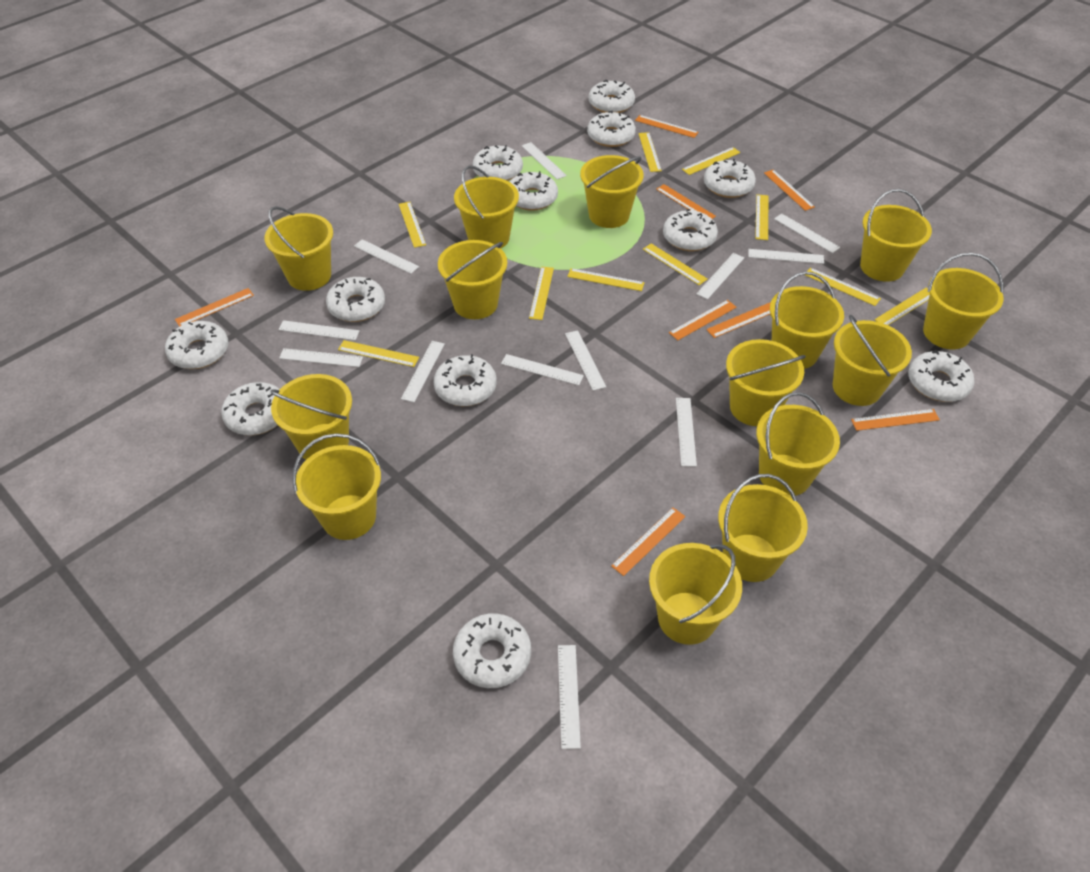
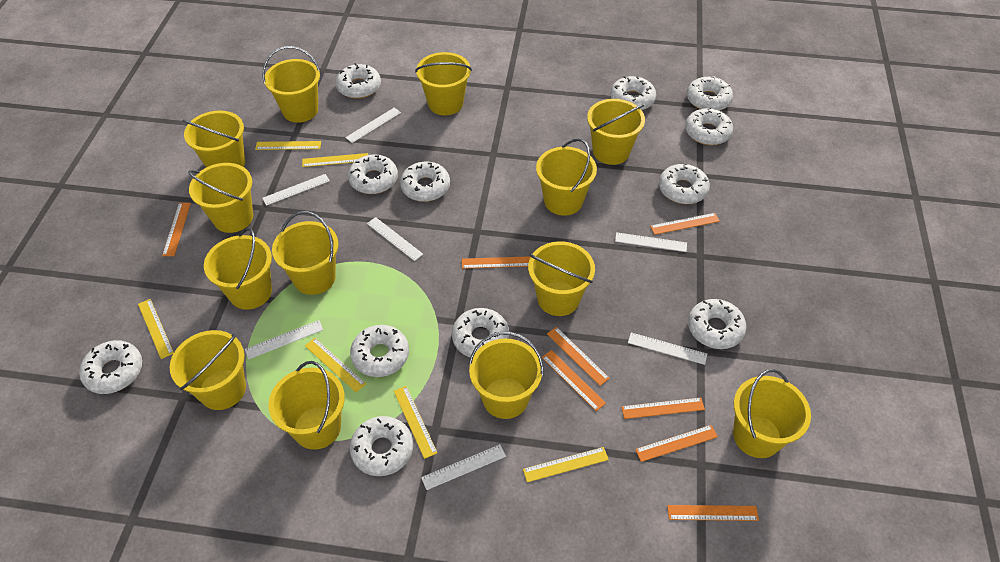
white ruler: [279,320,360,340] [279,348,363,367] [354,239,419,274] [401,341,445,402] [501,354,584,385] [522,142,567,179] [558,645,581,749] [565,330,606,391] [676,398,697,467] [696,253,744,299] [748,249,824,264] [774,213,840,253] = 12 -> [245,320,323,359] [262,174,330,206] [345,108,401,143] [367,217,423,261] [421,444,506,490] [615,232,687,252] [628,332,707,365] = 7
yellow bucket: [265,206,333,291] [270,374,352,460] [292,433,381,540] [438,240,507,319] [454,166,519,248] [580,155,644,228] [649,543,742,645] [718,474,808,582] [726,339,806,426] [756,392,840,496] [770,272,844,369] [833,315,912,406] [860,189,932,282] [923,253,1004,349] = 14 -> [170,330,246,410] [182,111,245,167] [188,163,253,233] [204,228,272,310] [262,46,320,123] [268,361,345,450] [272,211,338,295] [415,52,472,115] [469,332,544,419] [528,241,595,316] [536,139,597,216] [587,99,645,165] [733,369,811,458] = 13
yellow ruler: [338,340,419,367] [399,202,426,248] [529,266,554,320] [567,268,645,291] [638,132,662,172] [643,244,707,285] [682,147,740,175] [755,194,769,240] [805,268,881,306] [875,288,930,325] = 10 -> [138,299,174,359] [255,141,321,150] [302,153,368,167] [305,338,366,392] [394,386,437,459] [523,447,609,482] = 6

